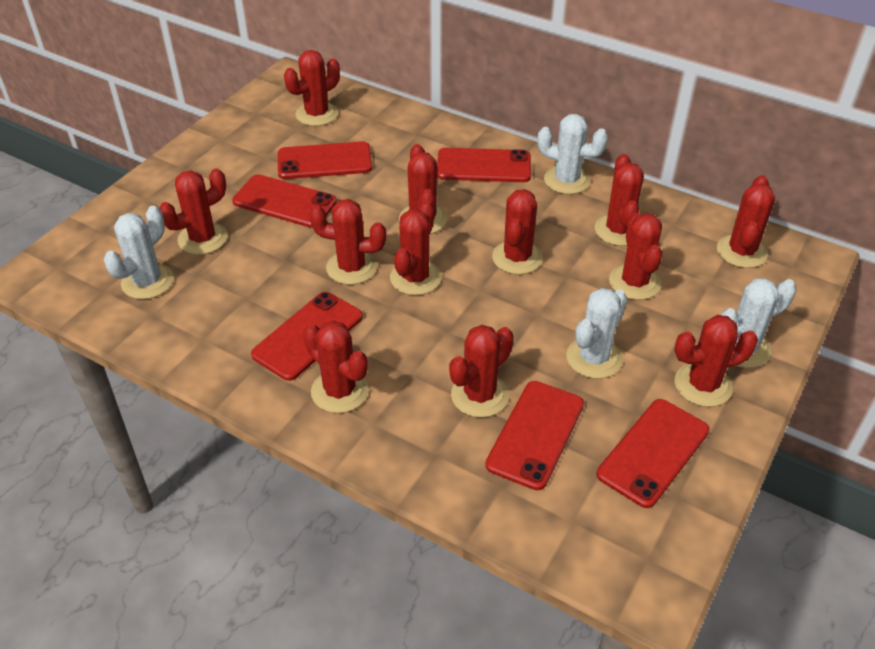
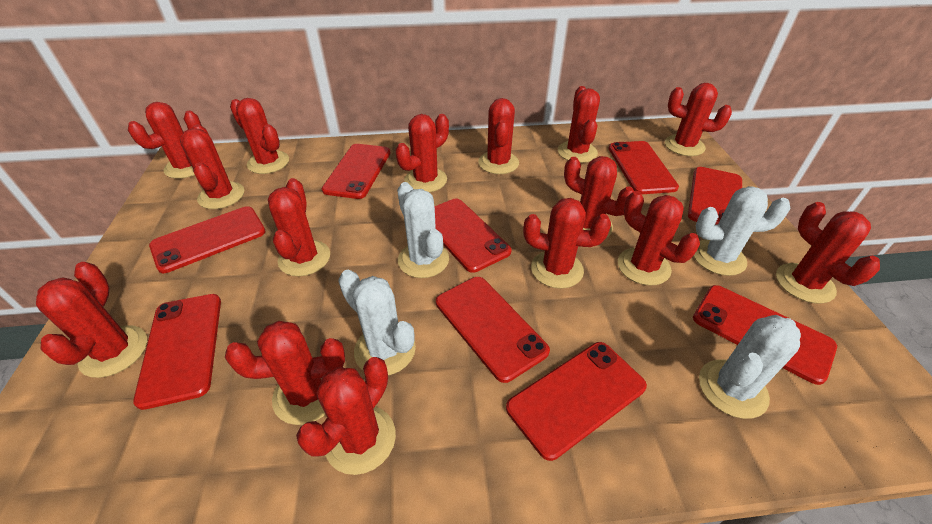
red cactus: [159,168,228,255] [284,50,340,126] [303,320,369,413] [309,199,386,285] [390,200,441,295] [399,144,447,234] [449,325,514,418] [492,189,543,275] [595,154,644,246] [609,213,662,300] [674,315,758,407] [717,175,775,268] = 12 -> [36,262,147,378] [128,102,202,179] [180,124,244,209] [225,321,345,425] [230,98,289,174] [268,178,330,276] [296,357,396,475] [395,114,449,192] [478,98,519,174] [523,198,611,289] [558,86,600,163] [564,156,634,237] [618,191,700,286] [665,83,732,156] [776,202,880,304] = 15
red phone: [232,174,337,228] [251,292,363,381] [278,142,372,179] [437,148,531,182] [485,381,584,490] [597,399,709,508] = 6 -> [133,294,221,410] [149,206,266,273] [322,144,390,199] [434,199,511,273] [436,277,550,383] [506,342,647,461] [609,141,679,194] [688,167,742,225] [693,285,837,385] = 9

